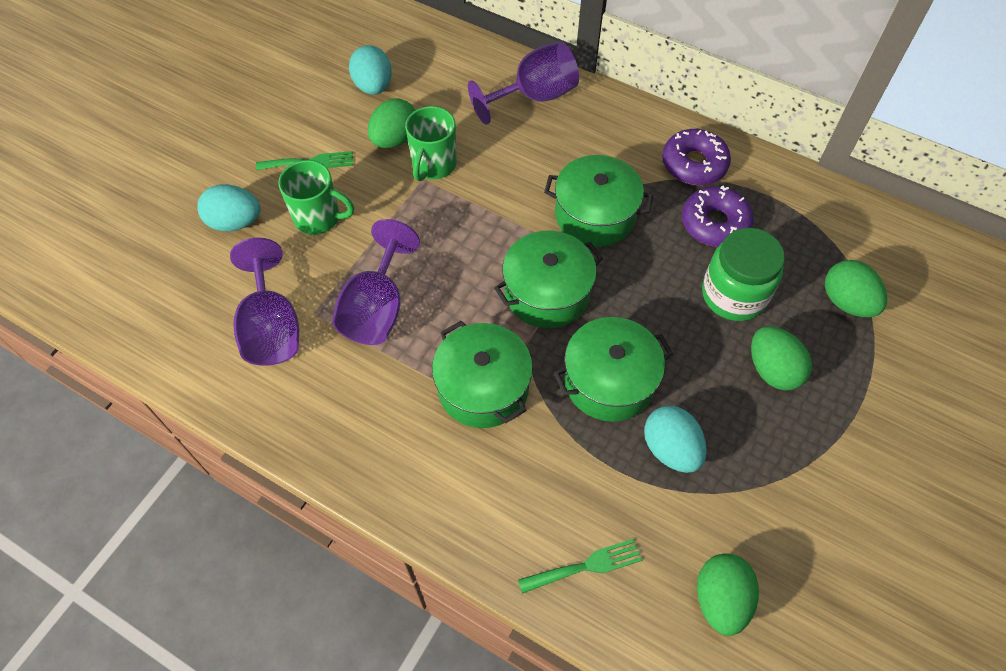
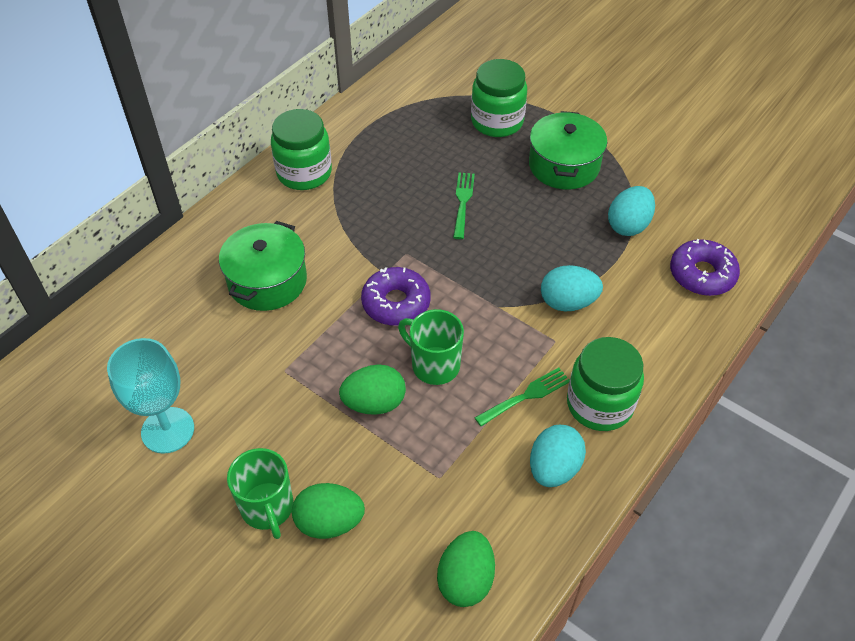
green egg: [368,98,415,148] [697,553,759,636] [751,326,812,391] [825,260,887,317] = 4 -> [292,483,365,539] [339,364,406,415] [437,531,495,607] = 3
green jar: [702,228,785,321] = 1 -> [271,109,332,190] [471,59,527,137] [567,337,644,431] = 3
green pot: [432,321,533,428] [494,231,603,328] [544,155,653,247] [554,317,673,422] = 4 -> [219,221,307,311] [529,111,607,190] = 2
purple goblet: [230,238,299,366] [332,219,420,345] [468,42,579,125] = 3 -> none = 0
turquoise goblet: none = 0 -> [107,338,194,454] = 1

